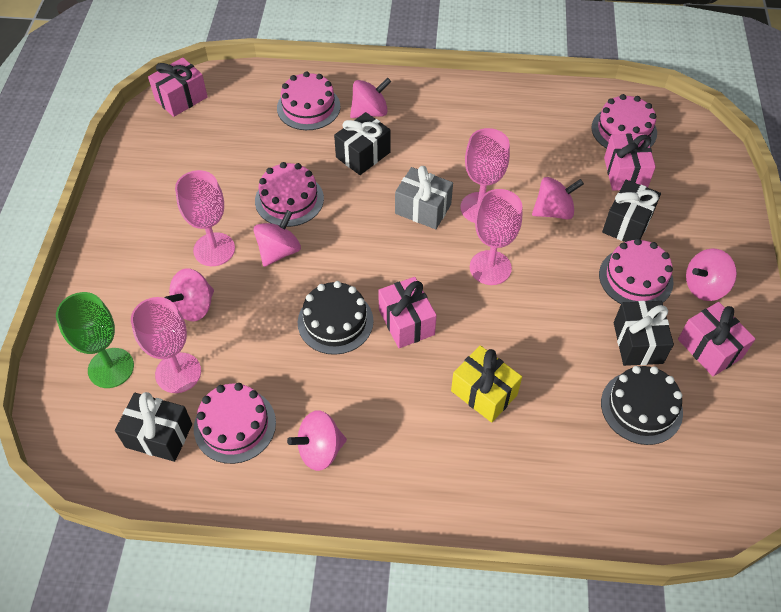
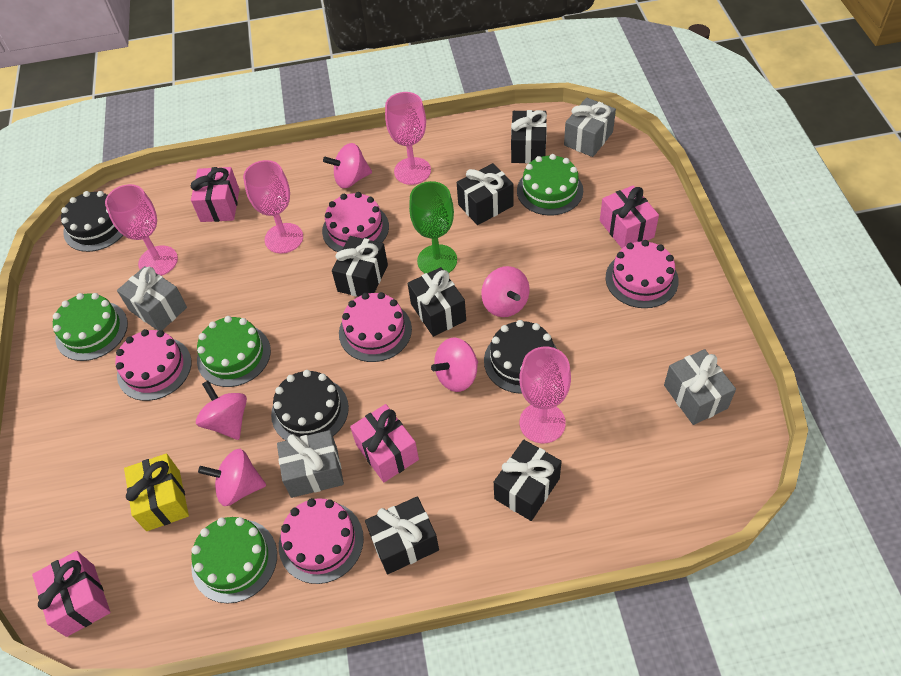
black cake: [298,281,373,355] [601,366,683,445] = 2 -> [61,191,123,252] [271,370,349,440] [484,320,557,394] = 3
black gift: [115,392,192,462] [334,112,391,175] [602,180,661,242] [614,301,674,366] = 4 -> [332,236,388,297] [365,496,439,574] [408,267,466,337] [457,163,513,225] [494,440,562,521] [511,110,547,164] = 6
green cake: none = 0 -> [53,293,128,361] [191,517,277,603] [197,316,271,387] [517,154,583,216] = 4
grey gift: [395,166,453,229] = 1 -> [117,266,187,331] [277,430,344,498] [564,97,616,157] [664,349,736,425] = 4
pink spinning top: [165,268,214,321] [254,210,301,267] [287,410,347,471] [350,77,391,118] [532,177,584,220] [686,248,737,301] = 6 -> [196,381,247,440] [198,449,266,506] [323,143,372,188] [431,337,478,392] [481,266,530,317] = 5

